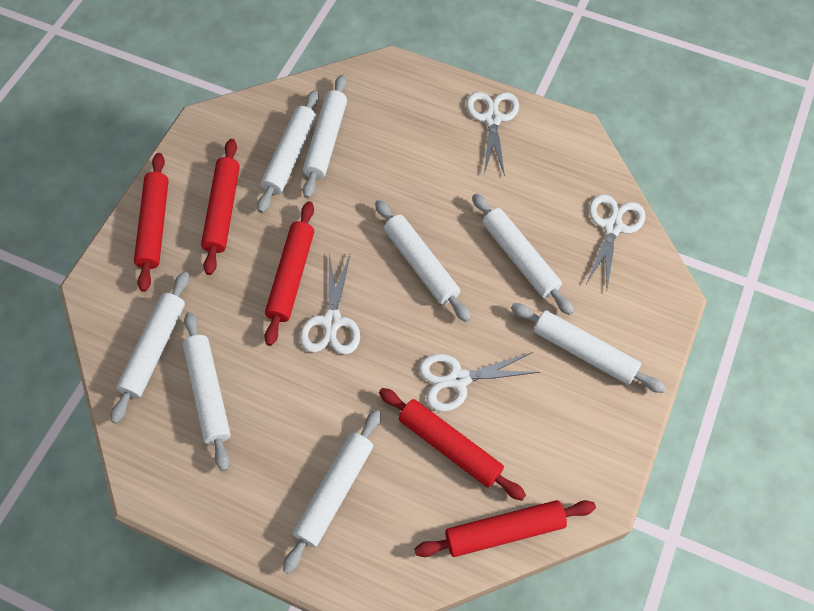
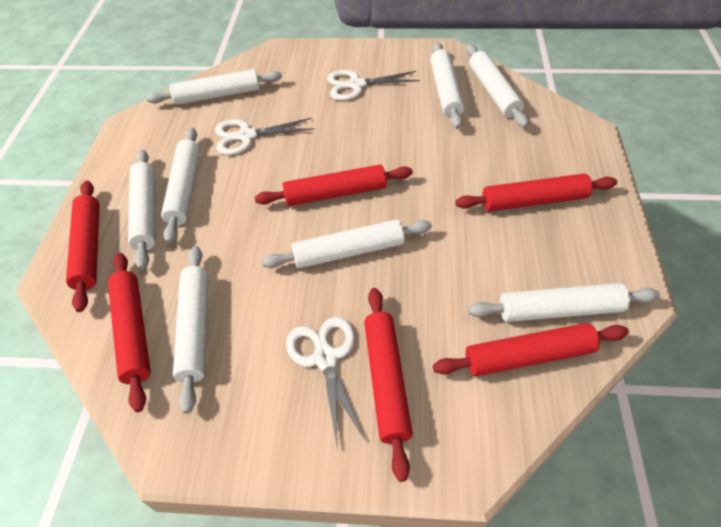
red rolling pin: [134,153,168,292] [201,139,240,275] [264,201,314,346] [379,388,526,501] [415,500,596,557] = 5 -> [66,181,99,312] [108,253,151,412] [255,165,413,206] [364,288,413,482] [433,323,629,376] [455,174,617,212] = 6
white scissors: [300,253,360,354] [419,352,540,412] [466,92,519,176] [586,194,646,289] = 4 -> [215,118,315,155] [286,317,365,444] [327,70,420,101] = 3

